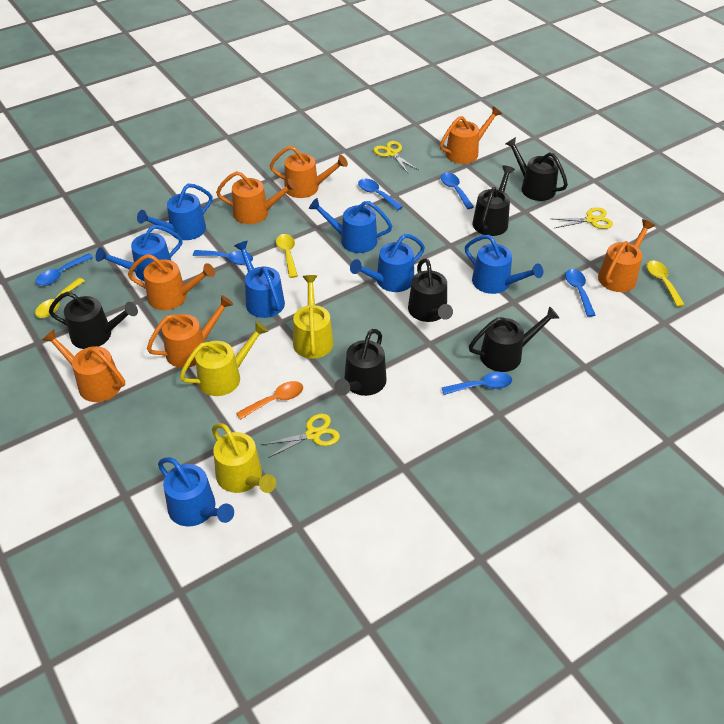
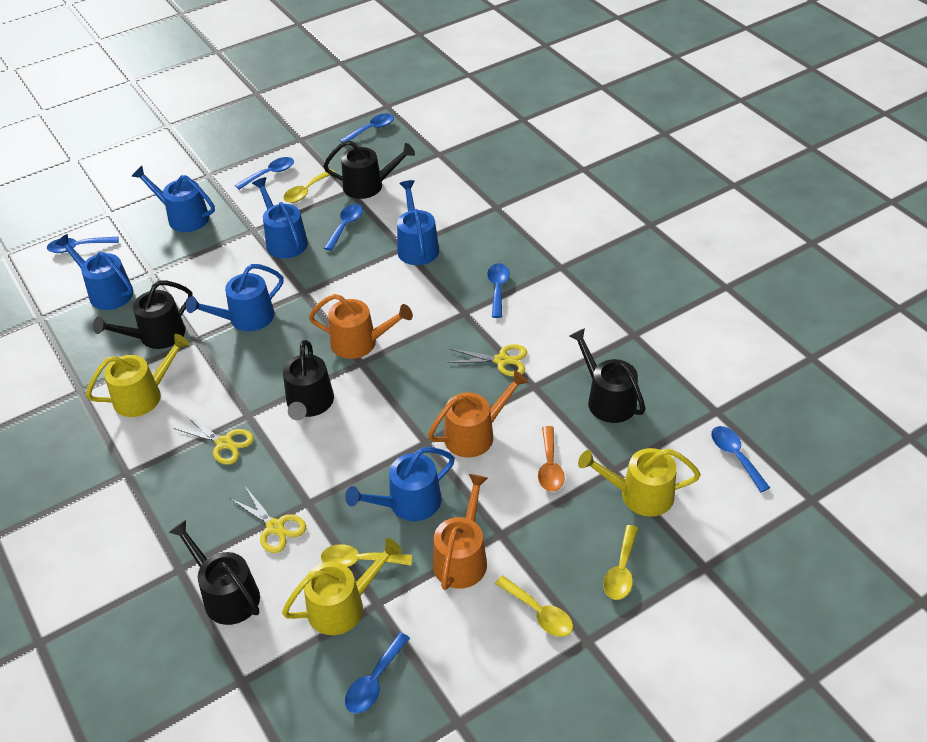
black watering can: [49,292,138,349] [334,329,386,396] [408,258,453,322] [469,306,559,372] [473,165,515,236] [505,137,568,201] = 6 -> [93,281,193,349] [168,520,260,625] [283,340,334,421] [323,140,415,199] [569,328,646,423] = 5
blue spoon: [35,254,94,286] [193,250,253,265] [358,179,403,210] [441,172,474,209] [442,372,512,395] [565,269,595,317] = 6 -> [47,237,119,253] [235,157,294,190] [324,204,363,251] [340,113,394,143] [345,632,410,713] [487,263,510,318] [711,426,770,492] = 7
blue watering can: [95,225,183,281] [137,183,212,240] [158,457,234,526] [235,241,285,318] [309,198,392,253] [350,234,425,292] [465,235,543,294] = 7 -> [55,234,133,310] [132,166,215,232] [186,264,284,331] [252,177,308,258] [345,447,455,521] [397,180,439,265] = 6
orange watering can: [42,329,125,402] [128,254,215,310] [147,295,233,368] [216,171,297,224] [269,146,348,198] [440,106,502,164] [598,219,655,292] = 7 -> [309,294,413,359] [428,370,528,457] [433,474,488,590] = 3
yellow spoon: [35,278,85,318] [276,234,298,278] [647,261,685,307] = 3 -> [283,169,335,203] [321,544,412,567] [495,576,573,637] [603,525,638,600] = 4

